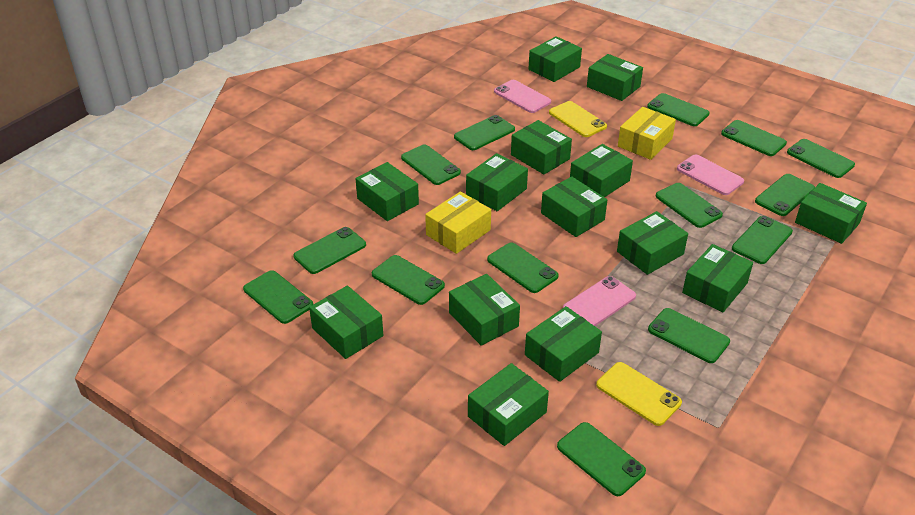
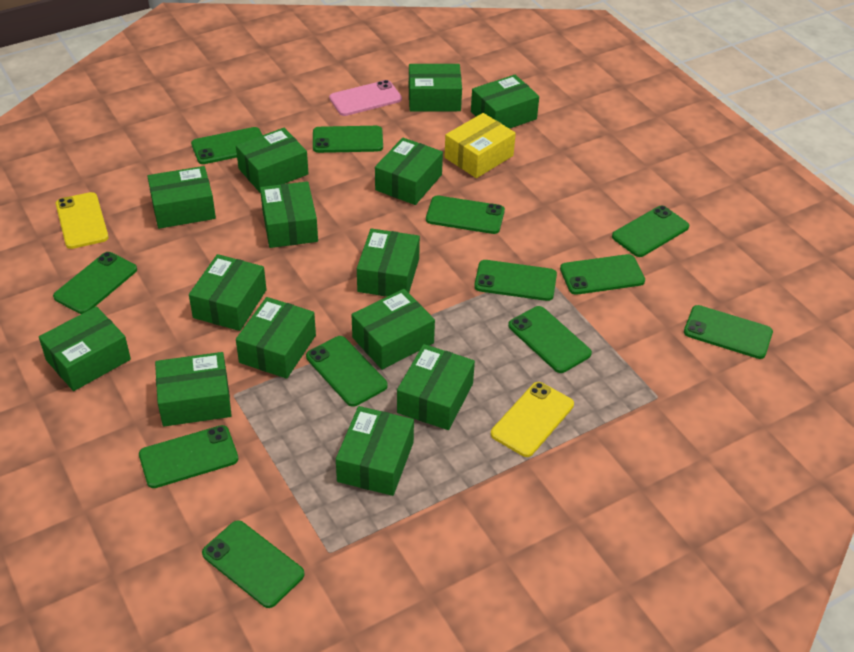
green phone: [243,270,313,324] [293,227,366,274] [372,255,445,305] [401,145,461,185] [454,115,515,150] [487,242,559,293] [557,422,646,496] [647,93,709,126] [648,308,730,363] [656,183,723,228] [721,120,787,156] [732,216,793,264] [755,174,815,216] [787,139,855,178] = 14 -> [53,252,137,314] [139,425,238,488] [191,127,262,164] [202,520,305,608] [306,336,388,407] [313,126,383,153] [426,195,505,234] [474,260,557,301] [508,306,592,373] [560,254,645,295] [612,206,689,257] [684,305,773,359] = 12
pink phone: [494,80,551,113] [563,276,636,326] [677,154,744,195] = 3 -> [329,80,402,116] = 1
yellow box: [425,191,491,254] [618,107,676,160] = 2 -> [444,113,516,178] = 1

